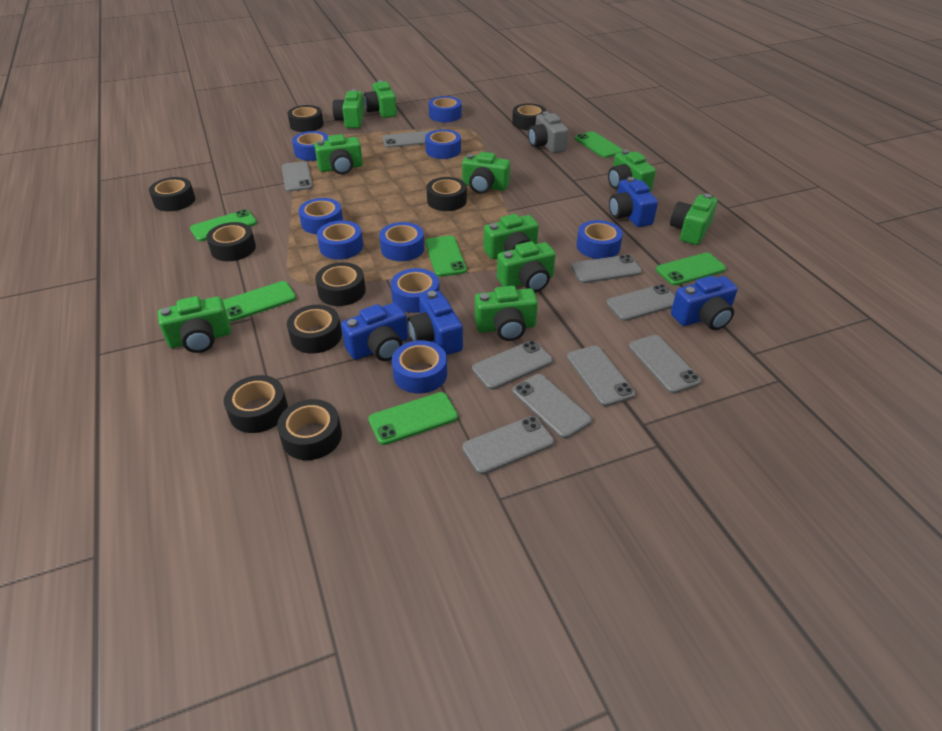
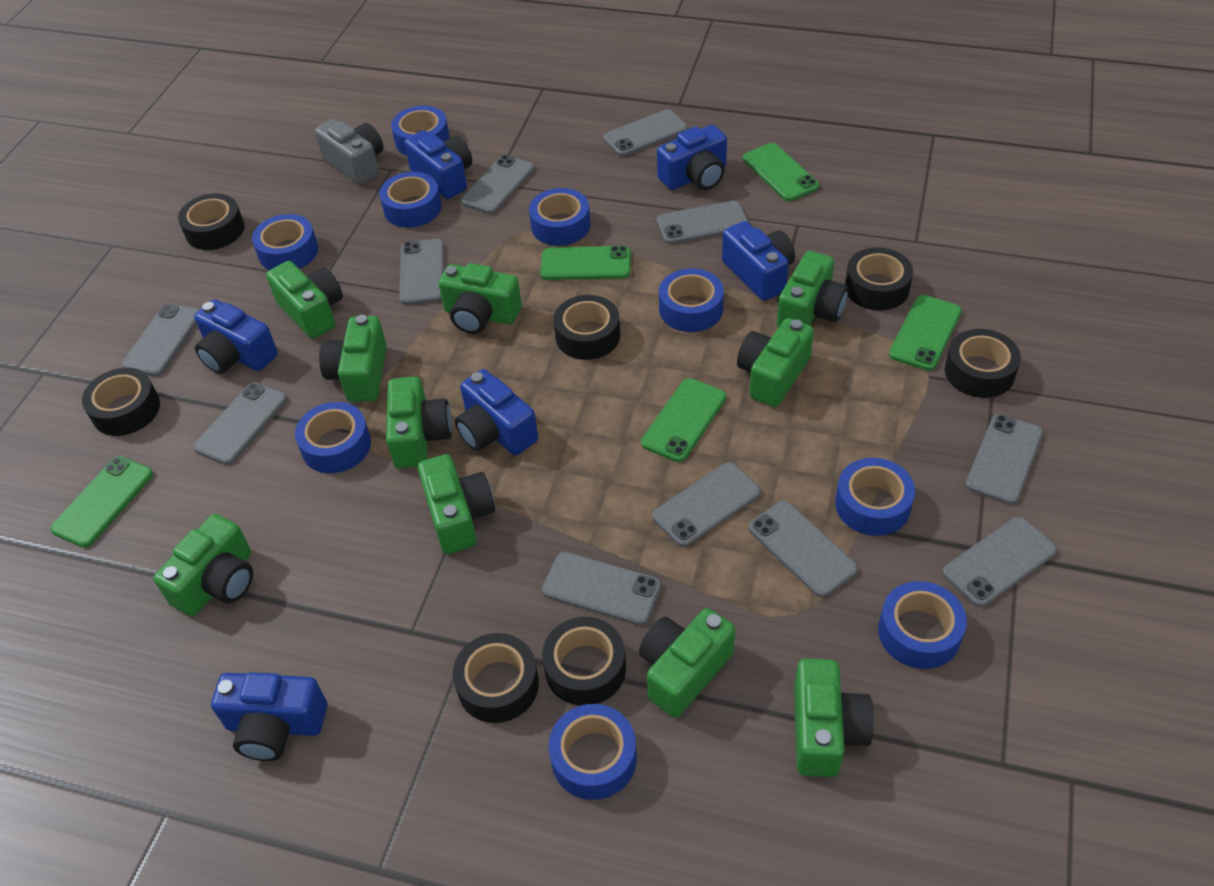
black tape: [149,177,195,211] [206,222,256,261] [224,375,288,433] [277,399,342,460] [287,305,342,354] [288,105,324,132] [315,262,366,306] [426,177,467,211] [512,103,546,130] = 9 -> [82,368,160,436] [178,193,244,250] [453,633,539,723] [542,617,626,706] [554,295,620,360] [845,247,913,310] [945,329,1021,398] = 7
blue camera: [341,303,408,361] [407,291,463,355] [609,177,658,227] [671,276,738,330] = 4 -> [194,299,278,374] [211,672,327,761] [404,130,472,199] [455,369,538,455] [657,125,727,190] [722,221,795,301] = 6
green phone: [190,209,257,241] [223,281,296,321] [369,392,458,445] [425,236,467,277] [575,131,622,158] [656,252,726,286] = 6 -> [50,456,153,548] [540,246,631,280] [641,378,726,462] [743,143,819,201] [889,295,962,371] = 5
grey phone: [282,161,313,192] [382,131,431,148] [462,416,554,475] [472,341,553,390] [512,374,592,439] [567,345,635,406] [571,254,642,283] [606,284,675,321] [629,335,701,394] = 9 -> [121,304,200,376] [193,382,287,465] [399,239,444,305] [461,155,535,214] [542,552,661,625] [603,109,687,156] [652,462,761,547] [657,201,749,244] [749,501,858,597] [942,517,1057,607] [965,414,1043,504] = 11

